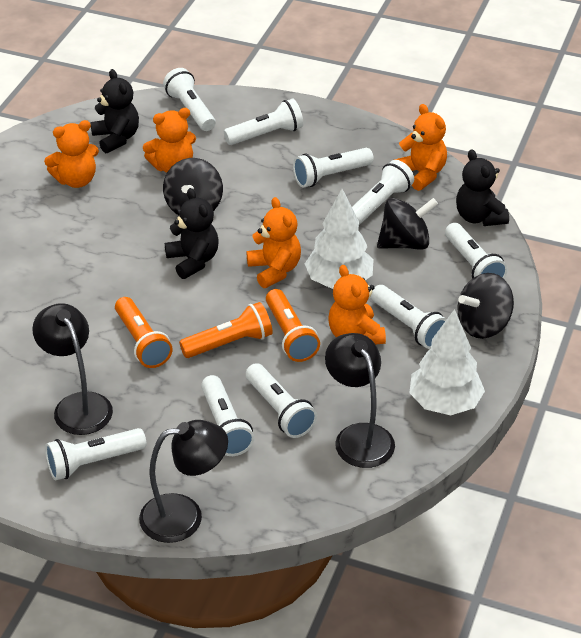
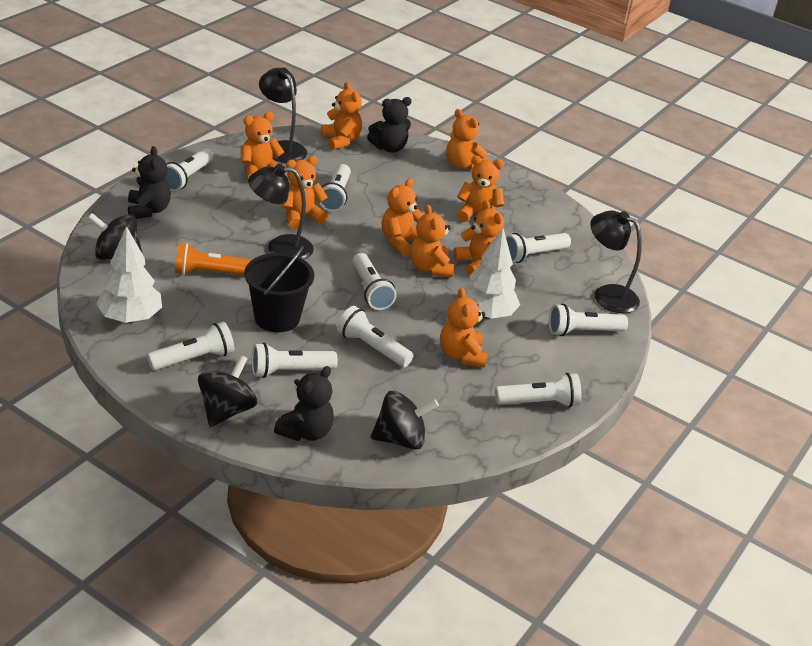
black bucket: none = 0 -> [244,246,314,332] = 1
orange flashlight: [115,297,173,368] [179,302,273,358] [266,289,320,362] = 3 -> [175,243,252,275] = 1
orange teddy bear: [44,120,99,188] [143,108,196,173] [247,197,301,288] [328,265,386,345] [394,104,447,191] = 5 -> [241,112,284,179] [282,156,328,229] [321,82,362,150] [382,178,423,256] [410,204,454,277] [440,288,487,368] [446,109,487,170] [453,200,504,276] [457,156,504,222] = 9

